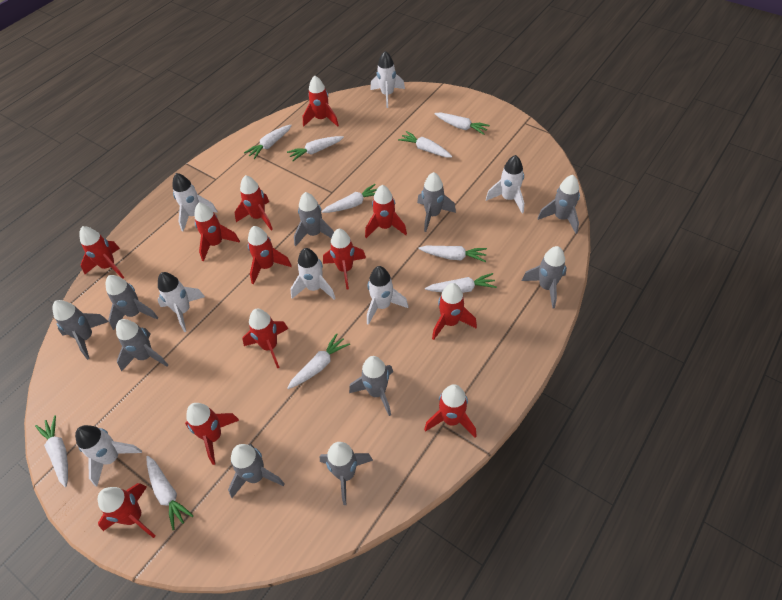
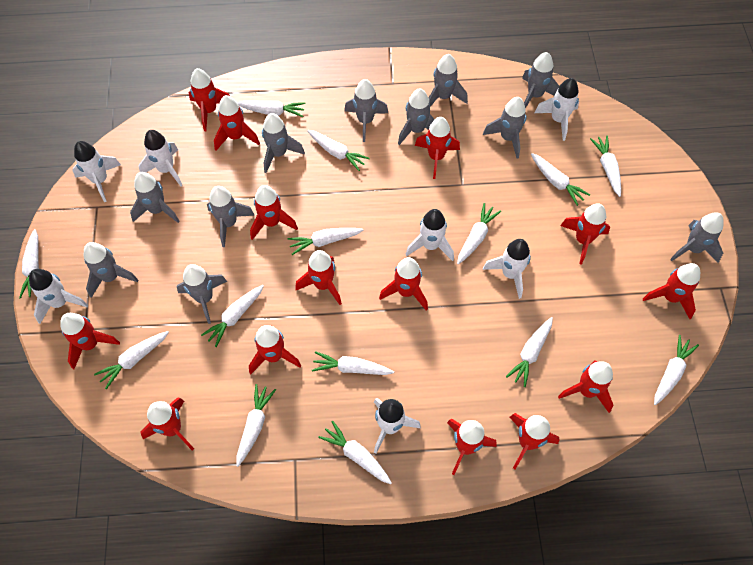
grey rocket: [53,300,109,360] [106,275,158,330] [116,319,168,372] [228,444,285,498] [294,192,334,246] [320,442,373,505] [349,356,393,416] [417,172,456,232] [522,246,567,308] [537,175,580,234] = 10 -> [84,242,138,298] [130,172,180,223] [177,264,227,324] [207,186,255,247] [262,113,305,173] [344,79,388,142] [398,88,435,145] [429,54,468,107] [483,97,527,158] [522,52,559,109] [670,212,724,263] = 11
red rocket: [79,226,124,279] [98,483,156,538] [185,403,239,465] [194,203,240,261] [235,175,273,231] [242,309,288,368] [248,226,292,285] [303,75,339,127] [323,229,366,289] [365,185,407,238] [424,384,477,438] [432,283,477,340] = 12 -> [61,313,120,369] [140,397,194,451] [188,68,230,131] [214,95,260,151] [249,325,301,374] [250,185,298,240] [295,250,342,305] [379,257,428,311] [415,117,460,179] [447,419,497,475] [510,413,559,469] [558,360,613,413] [560,203,610,264] [643,263,700,319] = 14
white carrot: [35,415,68,487] [146,456,194,530] [244,125,292,159] [287,136,344,161] [287,333,350,389] [322,184,377,213] [398,131,452,158] [418,246,487,262] [425,273,497,293] [434,112,490,135] = 10 -> [19,229,39,299] [94,331,169,389] [201,285,264,347] [236,384,276,467] [237,101,306,117] [287,228,363,255] [307,130,370,171] [312,351,394,375] [318,421,392,484] [457,203,501,264] [506,317,553,387] [531,153,590,206] [590,135,621,197] [654,335,699,405] = 14

